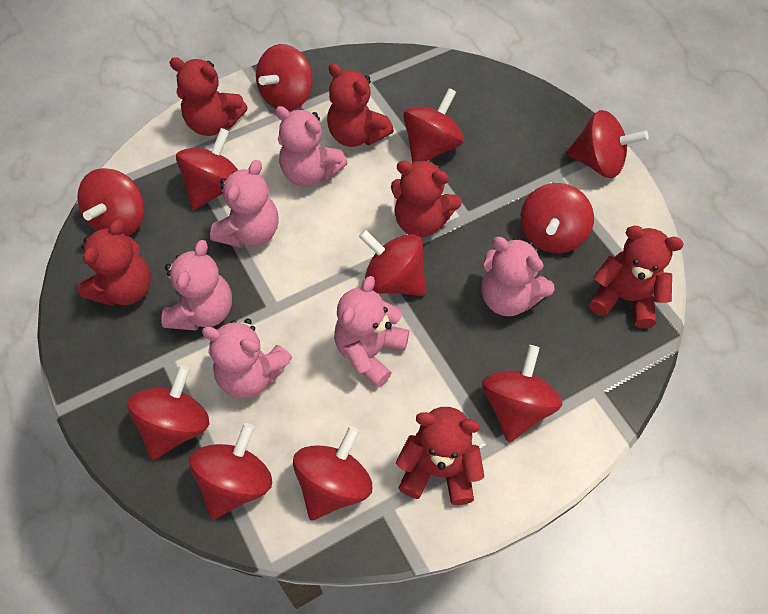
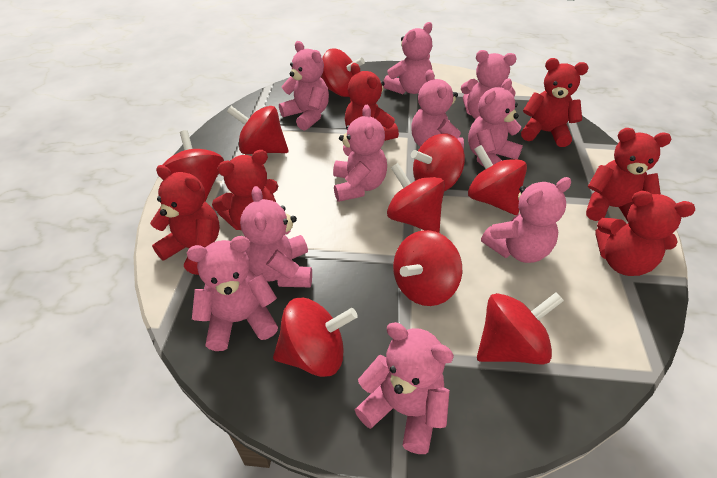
pink teddy bear: [161,240,232,331] [202,319,292,398] [210,160,279,248] [275,106,348,187] [334,276,409,388] [482,237,555,316] = 6 -> [187,236,278,351] [240,186,312,287] [279,41,329,131] [333,105,387,202] [355,322,454,454] [383,22,432,94] [411,69,464,149] [461,50,517,119] [468,78,523,168] [481,177,571,263] = 10
red spinning top: [77,168,145,236] [127,365,209,460] [176,128,238,210] [190,423,272,519] [256,44,313,111] [293,426,372,520] [359,229,426,296] [403,88,464,163] [482,345,563,443] [521,183,594,253] [566,110,648,178] = 11 -> [163,130,224,201] [227,106,288,154] [273,298,358,377] [321,48,365,97] [387,163,445,233] [393,230,462,306] [411,133,465,191] [468,145,527,215] [477,292,564,365] = 9

